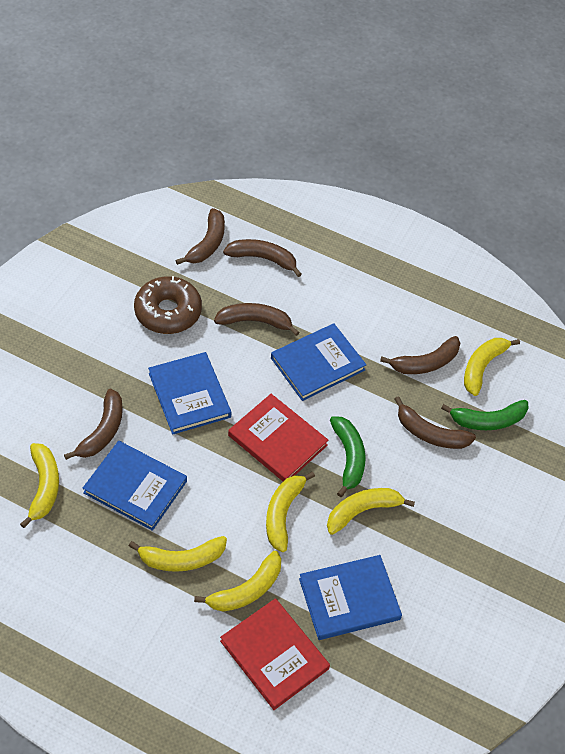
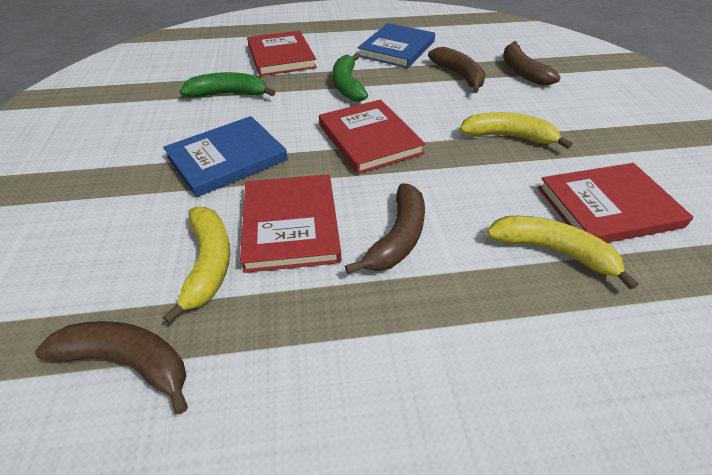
blue book: [82,441,187,531] [148,352,231,434] [271,323,366,401] [299,555,402,640] = 4 -> [163,116,288,197] [358,23,435,68] = 2
brown banana: [64,389,123,460] [175,208,225,265] [214,303,299,336] [223,239,302,277] [380,336,460,374] [395,396,476,449] = 6 -> [35,321,188,414] [345,183,425,274] [428,47,486,93] [503,41,561,85] = 4
brown donut: [134,276,202,334] = 1 -> none = 0
red book: [220,598,330,710] [228,394,329,481] = 2 -> [240,174,341,273] [247,31,317,76] [319,99,426,174] [538,163,694,243] = 4
yellow banana: [20,443,59,528] [129,536,227,572] [194,551,281,612] [266,472,315,552] [327,488,415,535] [464,338,520,396] = 6 -> [163,207,230,324] [459,112,572,149] [486,216,639,290] = 3

